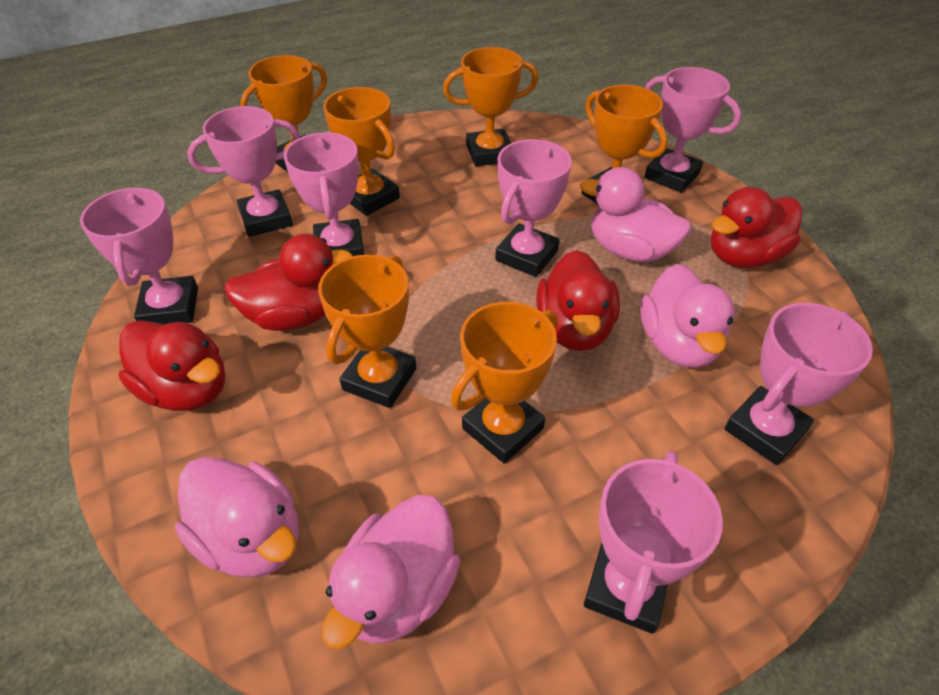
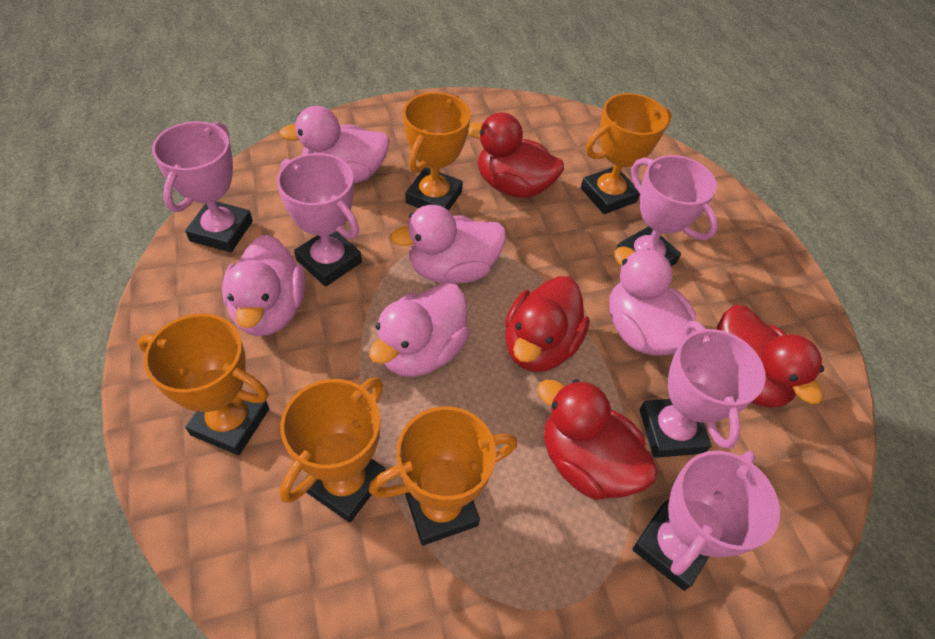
orange trophy: [240,55,327,172] [318,255,416,408] [323,87,400,216] [443,47,539,167] [451,302,558,463] [582,85,668,204] = 6 -> [138,313,269,455] [279,377,386,522] [369,406,517,545] [403,92,471,211] [581,93,672,214] = 5
pink duck: [175,457,299,578] [322,495,460,649] [580,167,691,263] [640,264,735,368] = 4 -> [222,235,305,336] [279,106,390,183] [369,283,470,377] [390,205,506,284] [609,247,696,356] = 5
pink trophy: [80,187,198,325] [187,106,300,237] [284,132,364,256] [495,139,572,277] [584,451,723,634] [644,67,741,193] [724,303,873,465] = 7 -> [152,121,253,252] [277,153,362,287] [616,155,718,266] [632,451,780,591] [639,321,766,458] = 5

